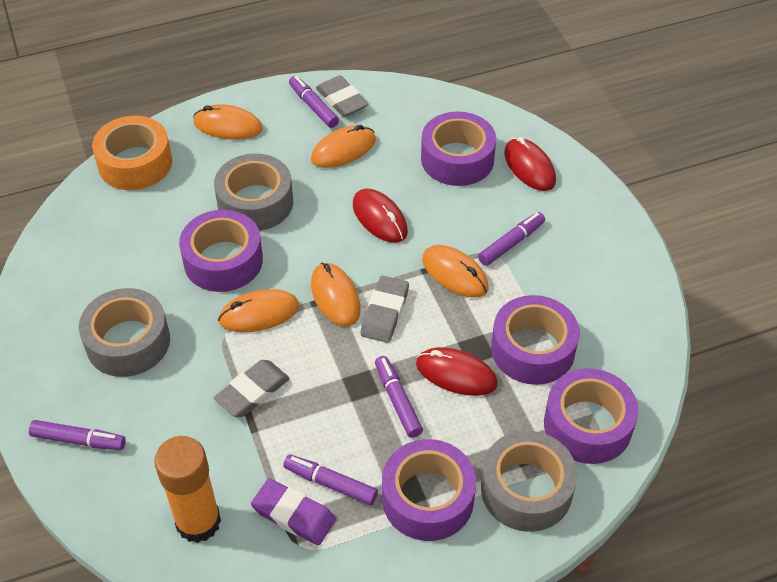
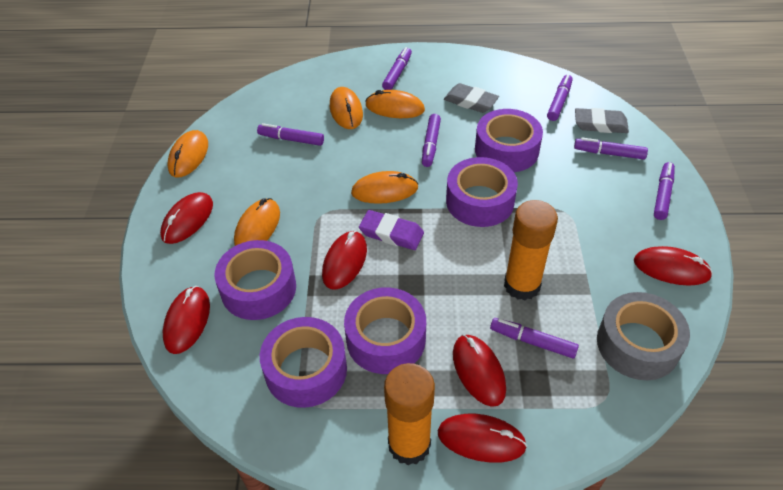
grey eraser: [214,360,290,417] [316,75,368,117] [361,276,409,343] = 3 -> [444,83,499,113] [575,108,629,133] = 2
grey tape: [79,288,170,377] [214,153,293,231] [481,431,577,532] = 3 -> [597,292,690,380] = 1
orange glue stick: [154,436,221,543] = 1 -> [384,363,435,465] [504,200,558,300] = 2
orange tape: [92,116,172,190] = 1 -> none = 0
purple marker: [29,420,126,450] [283,454,378,505] [289,76,339,128] [375,356,423,438] [478,212,545,266] = 5 -> [257,123,324,146] [382,47,412,90] [422,114,441,167] [490,318,579,359] [547,75,573,121] [574,138,648,160] [654,162,675,220] = 7
red mouse: [353,189,408,243] [416,347,498,396] [504,137,556,191] = 3 -> [160,192,213,244] [163,286,210,354] [322,231,367,290] [438,414,527,463] [453,334,506,407] [634,246,713,286] = 6

